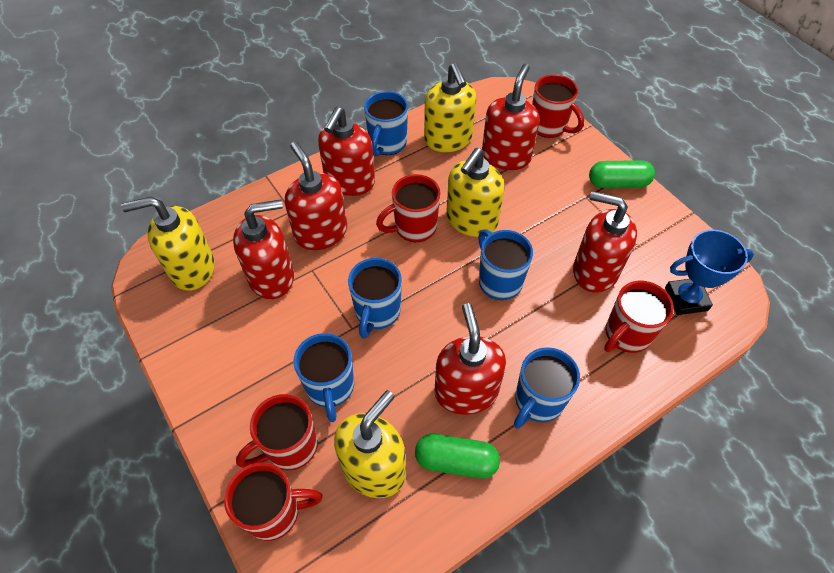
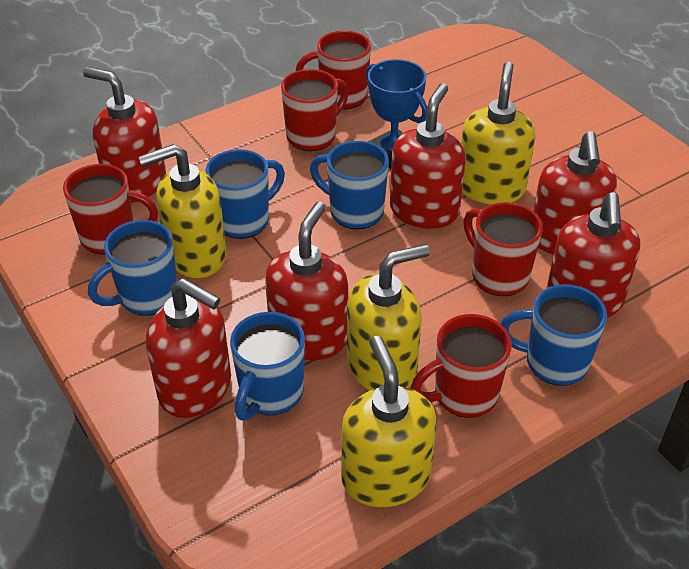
green capsule: [415,434,500,479] [589,160,655,188] = 2 -> none = 0

